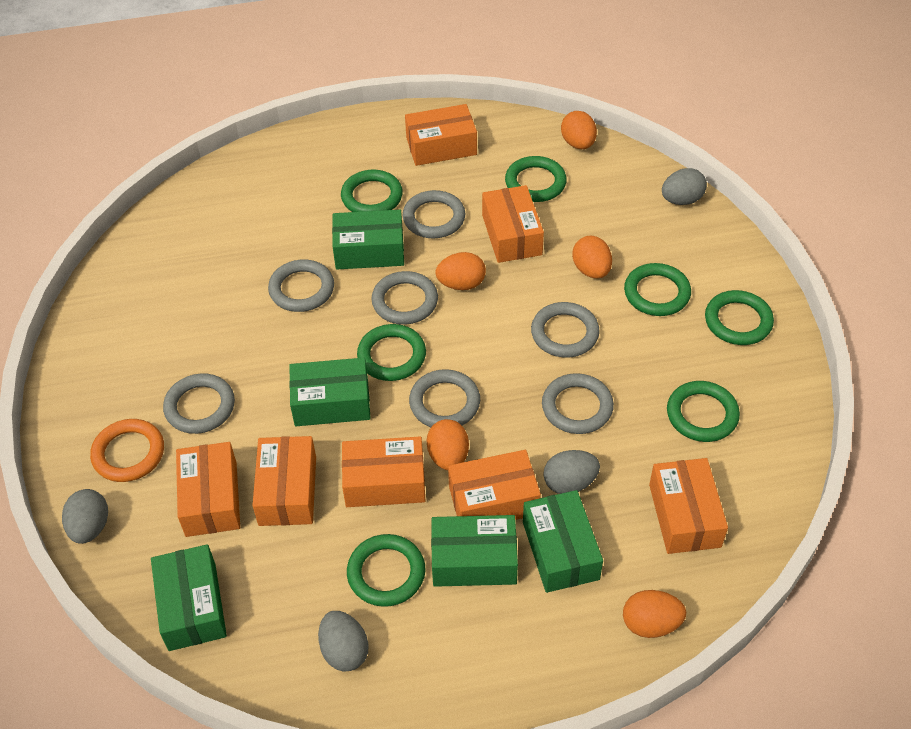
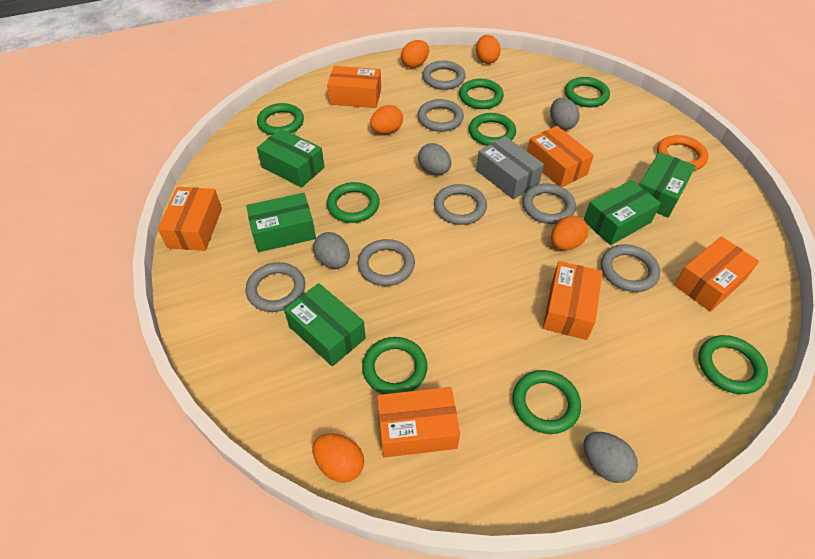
green ring: [341,170,403,212] [347,534,425,607] [357,324,426,381] [505,156,567,202] [624,263,691,316] [667,381,740,442] [705,290,774,345] = 7 -> [257,103,304,135] [327,182,380,223] [362,337,428,394] [459,79,504,109] [469,113,516,146] [512,370,581,434] [565,77,610,107] [698,335,768,394] = 8
grey box: none = 0 -> [476,136,544,200] = 1
orange box: [176,442,240,537] [252,436,316,526] [342,437,426,507] [405,104,477,166] [448,450,541,520] [482,185,544,263] [649,458,728,554] = 7 -> [158,187,222,251] [327,66,381,108] [377,387,460,457] [527,126,594,187] [543,261,602,340] [674,236,759,312] = 6

